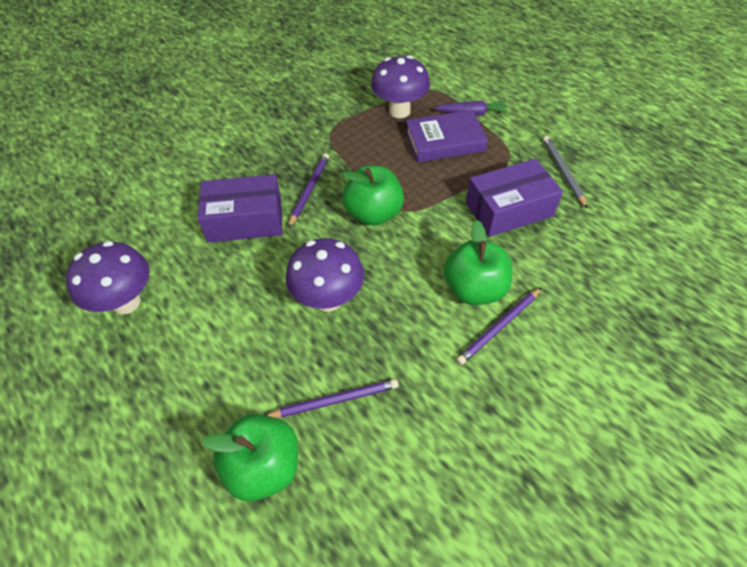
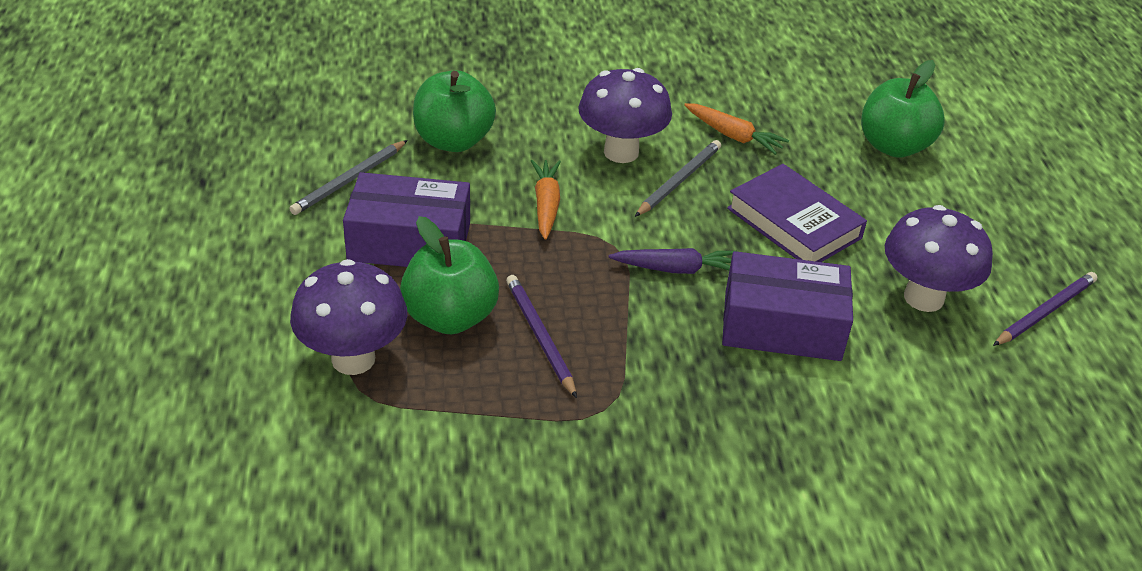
grey pencil: [543,136,588,209] = 1 -> [289,140,408,215] [635,140,721,217] = 2
orange carrot: none = 0 -> [531,160,561,240] [684,103,789,155] = 2
purple pencil: [266,379,399,418] [288,153,329,228] [456,287,542,365] = 3 -> [506,275,577,398] [993,272,1097,346] = 2

